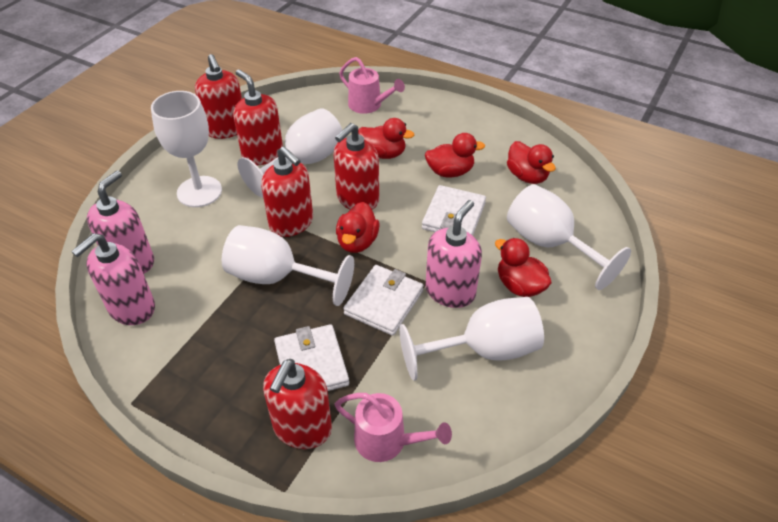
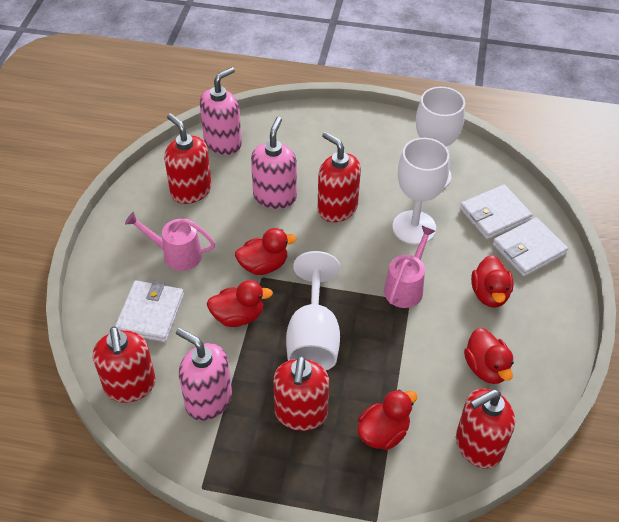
white goblet: [151,91,222,207] [222,225,354,306] [237,108,342,198] [399,297,544,381] [507,184,631,290] = 5 -> [286,251,340,371] [392,138,449,245] [416,87,465,188] = 3

